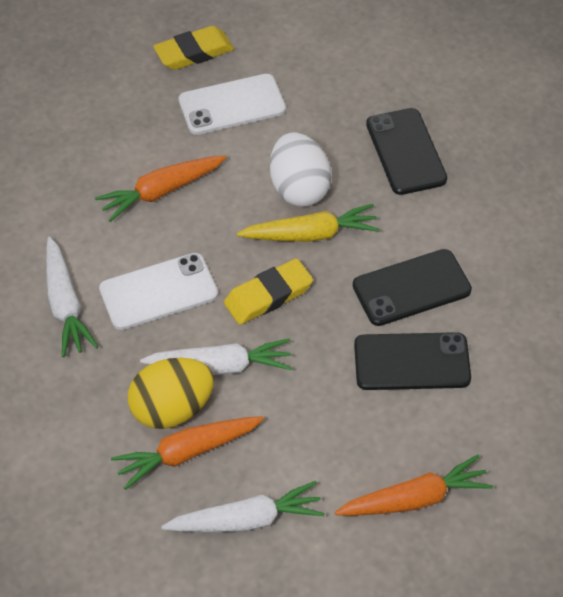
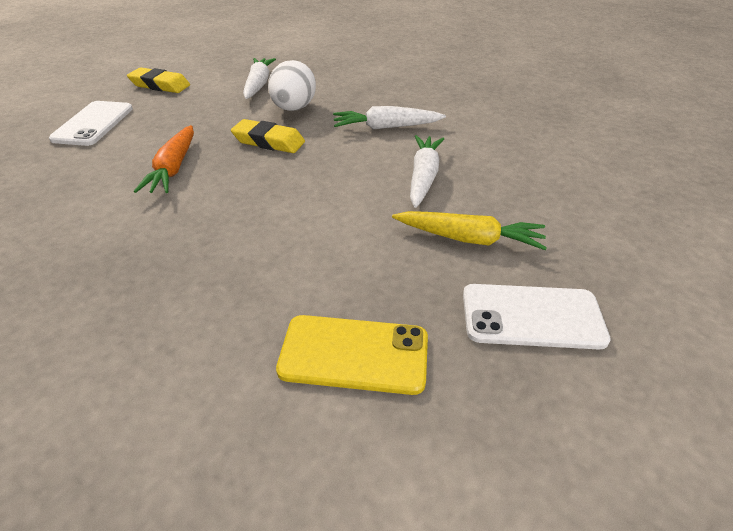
black phone: [353,249,472,326] [354,332,471,390] [366,108,447,195] = 3 -> none = 0
orange carrot: [95,155,226,222] [111,416,264,490] [335,454,493,516] = 3 -> [134,125,194,193] = 1
yellow egg: [128,358,214,429] = 1 -> none = 0
yellow phone: none = 0 -> [276,315,428,395] = 1

